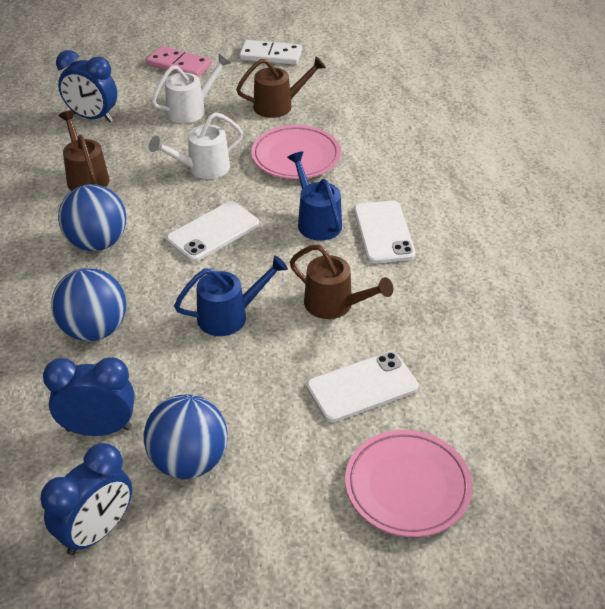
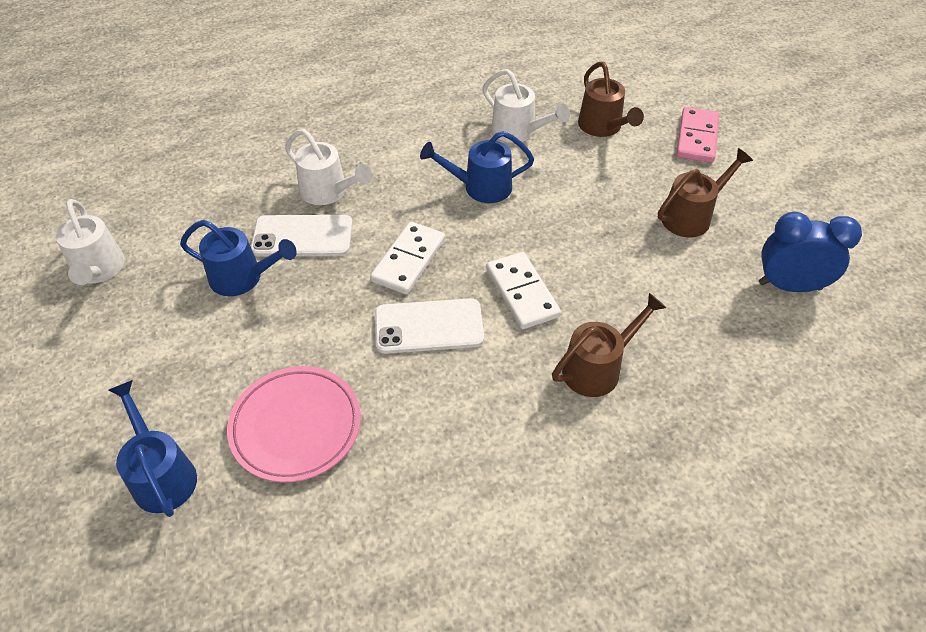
blue ball: [51,268,126,341] [58,184,126,251] [144,394,228,479] = 3 -> none = 0
blue clock: [41,443,132,555] [43,357,135,436] [56,50,117,122] = 3 -> [759,212,862,292] = 1
blue watering can: [174,255,288,336] [287,151,342,241] = 2 -> [108,380,197,517] [180,220,297,296] [420,131,534,203] = 3
pink plate: [251,125,341,179] [345,430,473,537] = 2 -> [227,366,361,483] = 1
white domino: [239,40,302,65] = 1 -> [370,222,445,295] [486,252,561,329] = 2
white phone: [166,201,259,262] [307,352,418,422] [354,201,416,263] = 3 -> [251,215,353,257] [375,298,484,354] = 2
white watering can: [149,112,243,179] [151,54,231,123] = 2 -> [56,199,125,285] [285,129,372,205] [483,69,570,143] = 3

